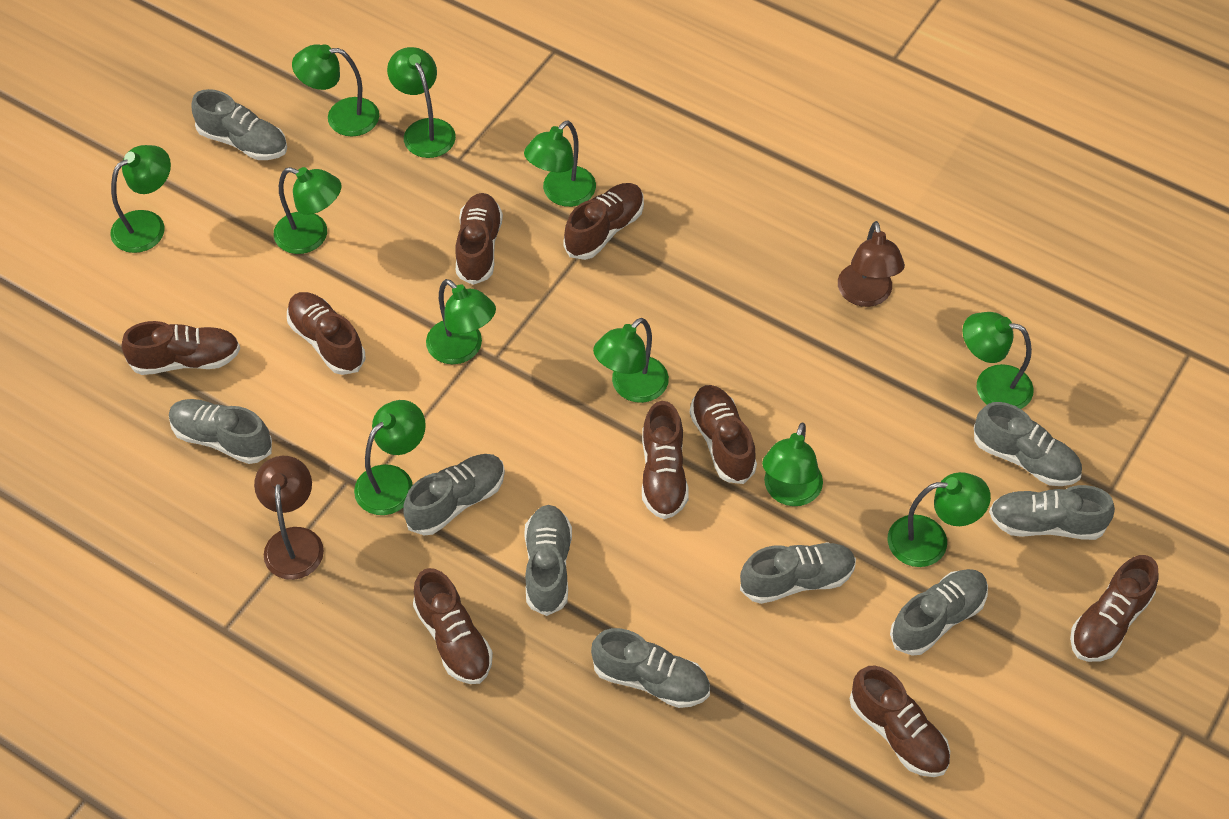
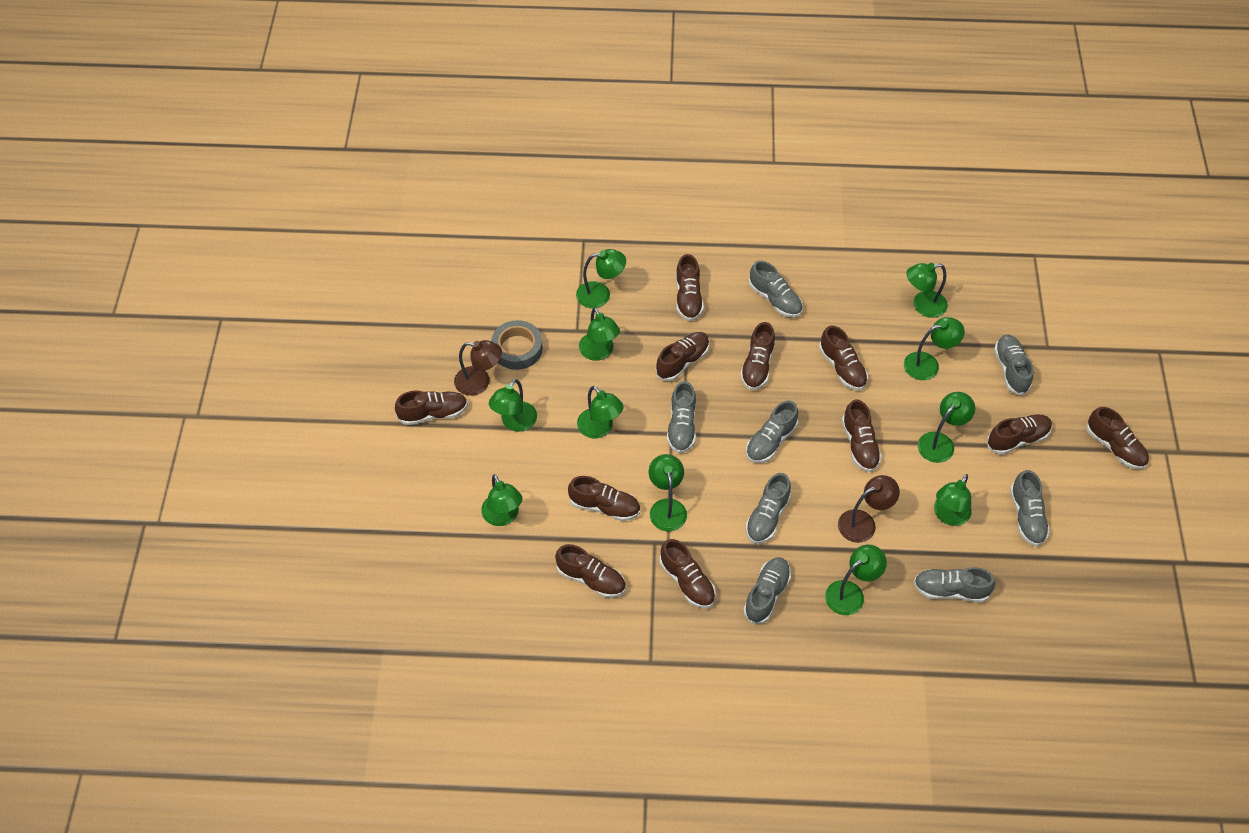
brown shoe: [121,321,240,375] [287,292,365,375] [413,568,493,684] [456,193,503,285] [563,183,644,260] [642,401,689,519] [690,385,757,484] [850,666,950,777] [1070,555,1159,662] = 9 -> [395,390,468,425] [555,544,626,598] [568,476,640,521] [655,332,709,381] [660,539,716,609] [676,254,704,321] [740,322,775,390] [819,326,868,390] [842,400,882,472] [987,414,1052,455] [1086,407,1149,469] = 11
grey shoe: [169,399,272,464] [191,89,287,160] [403,454,505,535] [524,505,572,616] [591,628,710,708] [740,542,856,604] [890,569,988,656] [974,402,1082,486] [989,485,1115,540] = 9 -> [667,381,696,453] [743,557,791,624] [746,401,798,463] [746,473,791,544] [749,261,803,317] [914,567,995,602] [994,334,1033,396] [1010,470,1050,547] = 8
grey tape: none = 0 -> [491,320,543,370] = 1

